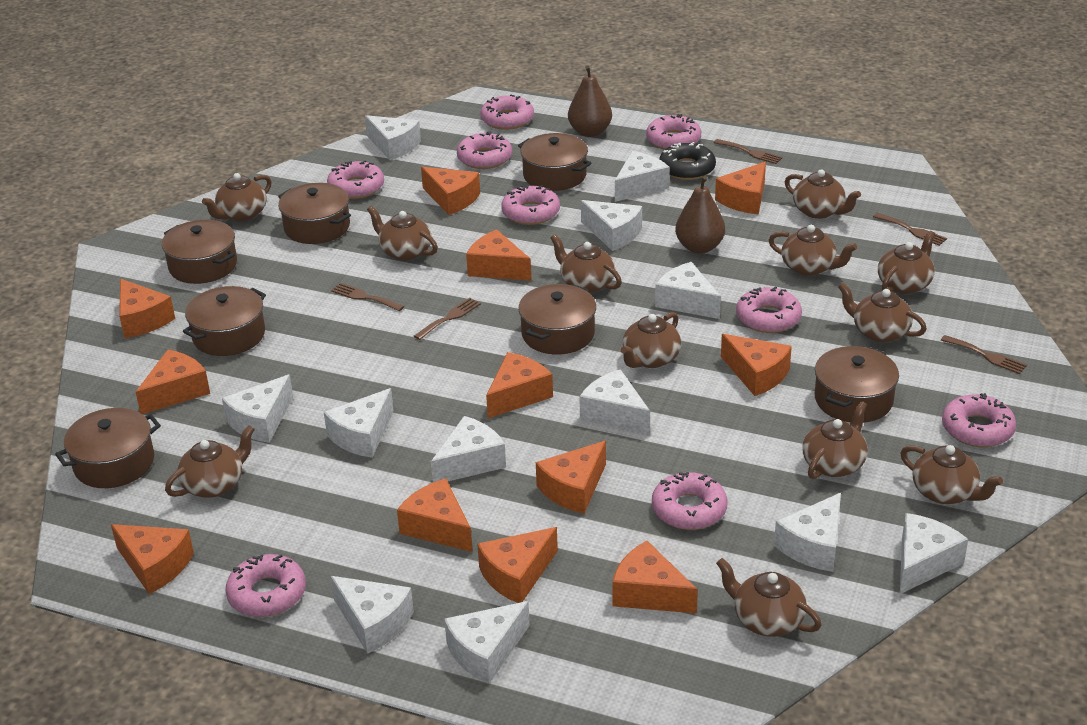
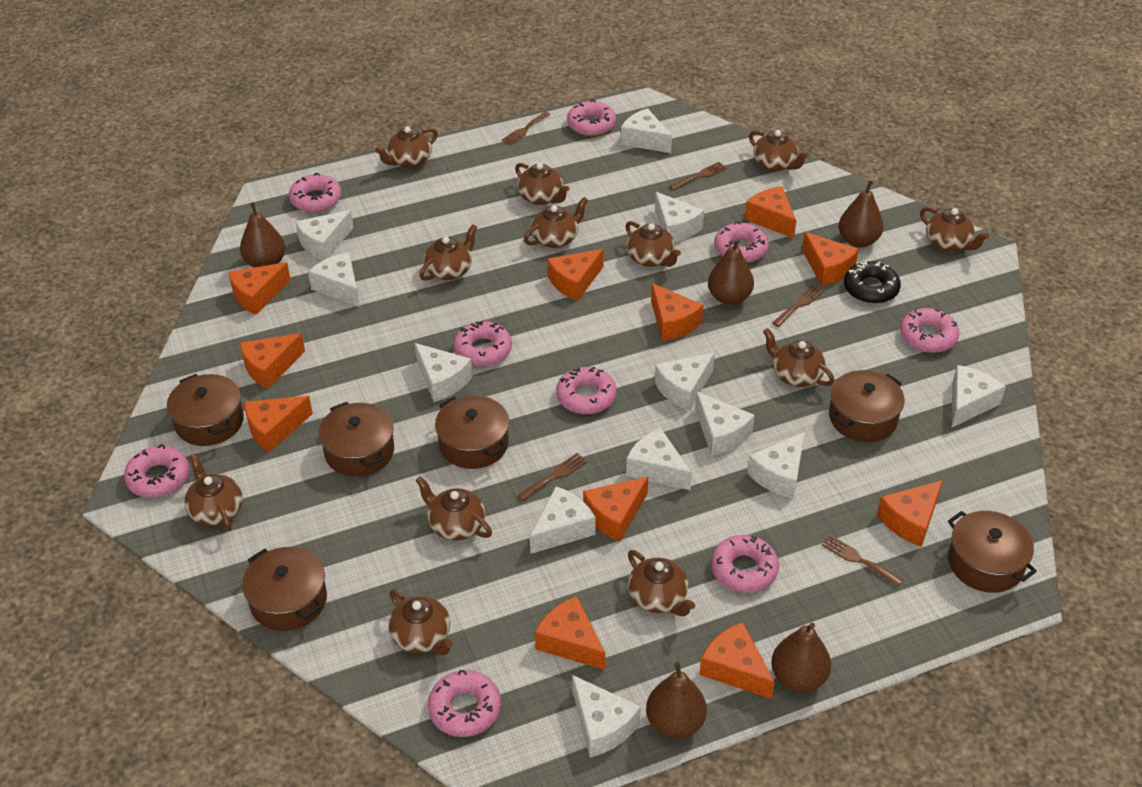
brown pear: [568,66,612,137] [675,176,725,254] = 2 -> [240,202,286,268] [646,662,707,739] [708,239,754,305] [771,623,831,692] [839,180,884,248] = 5
brown pot: [55,408,161,488] [162,220,237,284] [183,286,266,356] [278,183,351,244] [518,133,591,191] [518,284,596,355] [815,346,899,423] = 7 -> [167,374,244,446] [242,547,327,631] [319,402,394,477] [435,396,509,469] [829,370,905,442] [948,511,1037,593] = 6
orange cheese: [111,524,194,594] [119,279,175,338] [136,350,210,414] [397,478,473,552] [421,167,480,215] [466,229,531,281] [477,527,558,603] [486,352,553,418] [536,441,606,514] [612,541,698,613] [715,162,766,214] [721,334,792,396] = 12 -> [228,262,291,315] [240,333,305,389] [244,396,313,453] [535,596,606,670] [548,249,604,301] [583,477,648,542] [651,283,703,341] [700,622,775,699] [744,186,796,238] [802,232,859,286] [877,480,943,547] = 11

